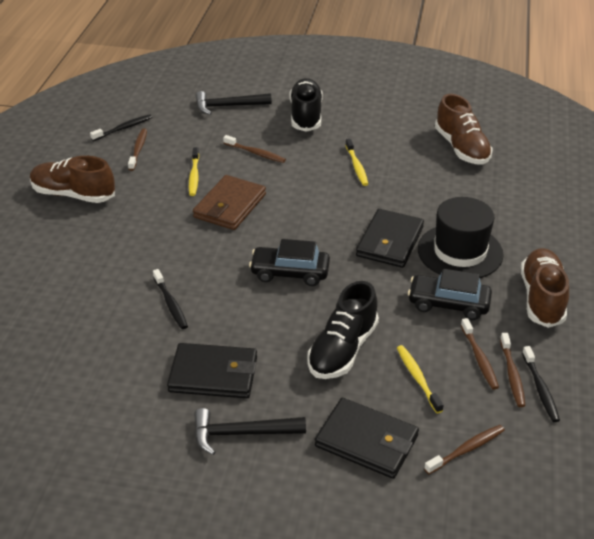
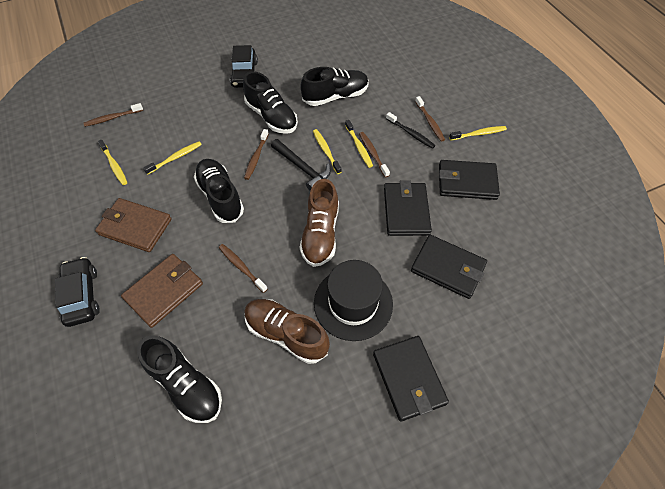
black hammer: [194,408,306,455] [196,91,272,115] = 2 -> [271,139,331,191] = 1
black shoe: [289,78,323,132] [307,281,379,379] = 2 -> [137,335,222,423] [194,159,244,223] [243,71,298,134] [300,67,369,106] = 4
black toothbrush: [90,114,152,141] [153,269,188,329] [522,346,560,422] = 3 -> [386,112,436,149] = 1
black wallet: [167,343,257,398] [315,398,419,479] [356,209,424,268] = 3 -> [373,336,449,422] [384,180,432,236] [411,235,487,299] [439,160,500,200] = 4
brown shoe: [30,156,115,203] [435,94,493,165] [521,248,569,328] = 3 -> [244,299,330,364] [299,179,339,267] = 2
brown wallet: [193,175,266,230] = 1 -> [95,198,172,252] [121,254,203,328] = 2
yellow toothbrush: [189,147,199,196] [345,139,368,186] [397,345,443,413] = 3 -> [98,140,127,185] [143,141,202,175] [313,129,342,174] [345,120,373,168] [449,126,507,140] = 5

